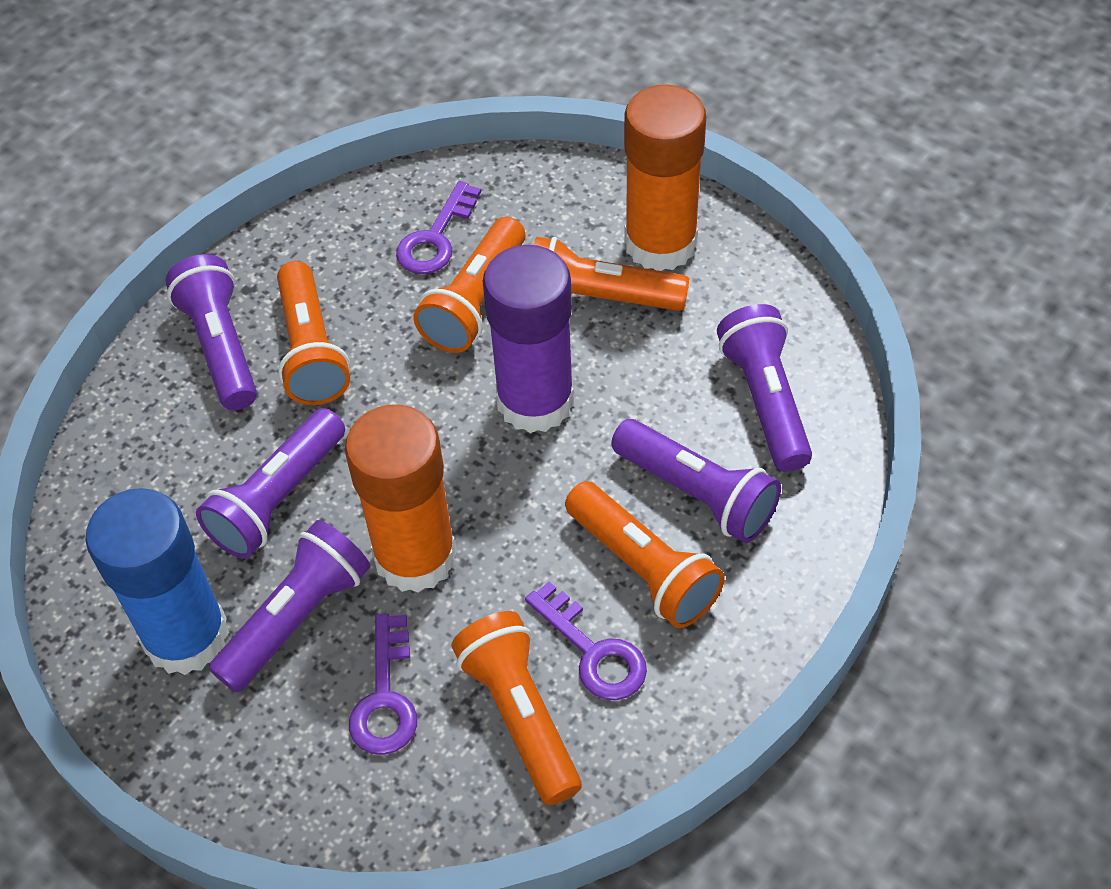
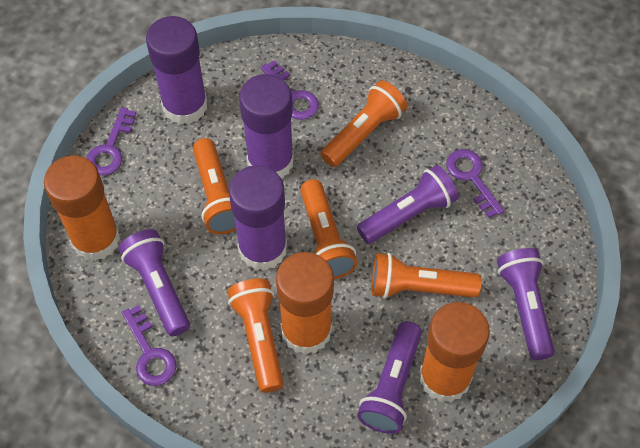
blue glue stick: [85,488,229,675] = 1 -> none = 0
orange glue stick: [345,405,457,593] [624,85,706,271] = 2 -> [44,155,121,261] [276,252,334,355] [419,302,490,402] = 3
purple flashlight: [165,254,257,410] [196,408,345,559] [209,520,370,693] [611,419,781,543] [717,304,812,472] = 5 -> [119,229,190,337] [357,165,458,244] [357,321,422,434] [497,248,555,360] = 4
purple glue stick: [483,245,574,433] = 1 -> [146,16,207,125] [229,165,287,271] [239,74,294,179] = 3
purple key: [349,613,417,755] [396,181,481,274] [525,581,647,700] = 3 -> [87,107,137,175] [122,305,177,386] [261,60,319,120] [446,149,504,218] = 4

